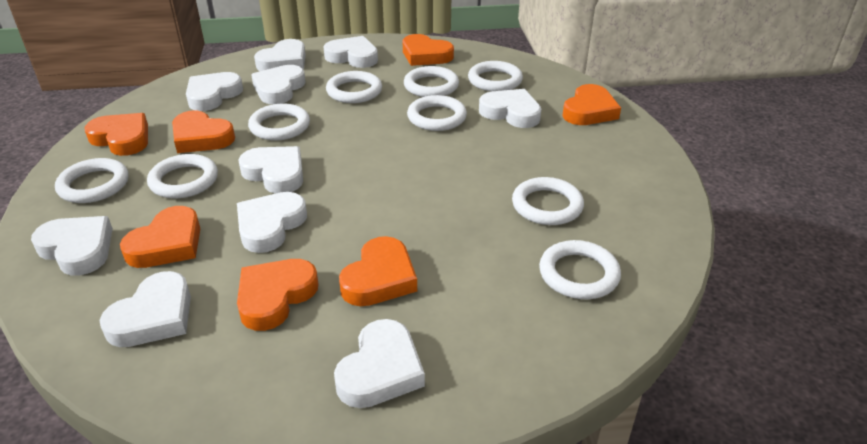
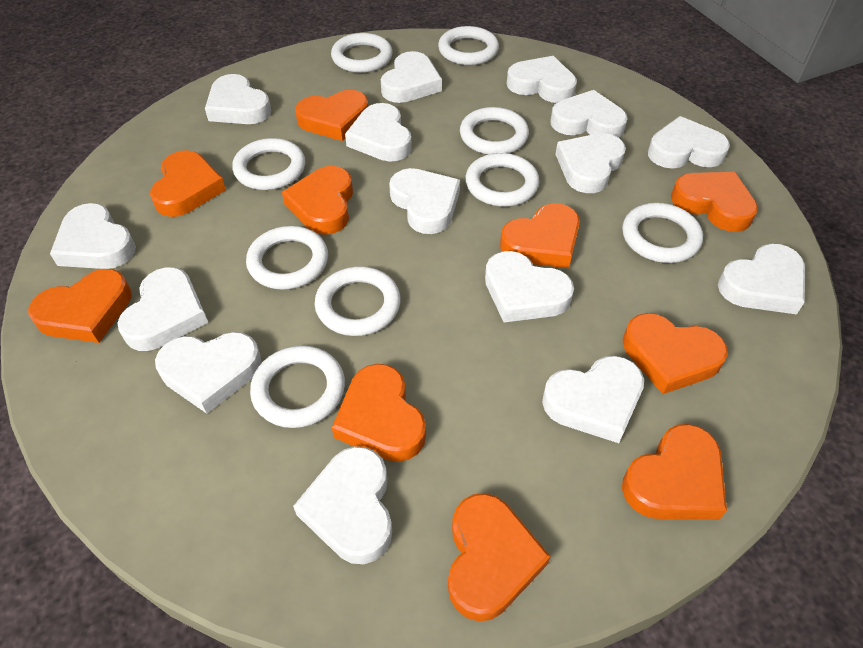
orange heart: [84,113,148,156] [120,206,200,268] [172,110,235,153] [237,259,319,331] [339,236,417,306] [403,34,454,66] [562,84,621,125] = 7 -> [28,269,132,343] [150,150,226,217] [282,166,353,235] [295,90,368,141] [332,364,426,462] [448,493,551,621] [500,203,580,268] [622,424,727,520] [623,313,728,394] [671,172,758,232] = 10
white heart: [31,216,113,276] [100,271,191,347] [186,72,243,111] [237,192,307,253] [238,146,303,194] [251,65,306,104] [254,39,306,71] [323,36,378,68] [334,319,425,408] [479,89,541,128] = 10 -> [50,203,136,269] [117,267,208,351] [155,332,262,414] [205,74,271,124] [293,446,392,564] [345,103,412,162] [381,51,442,103] [389,168,460,234] [485,251,574,322] [507,56,577,103] [542,356,644,443] [550,90,628,138] [555,133,626,193] [648,116,730,168] [718,244,805,314] = 15

